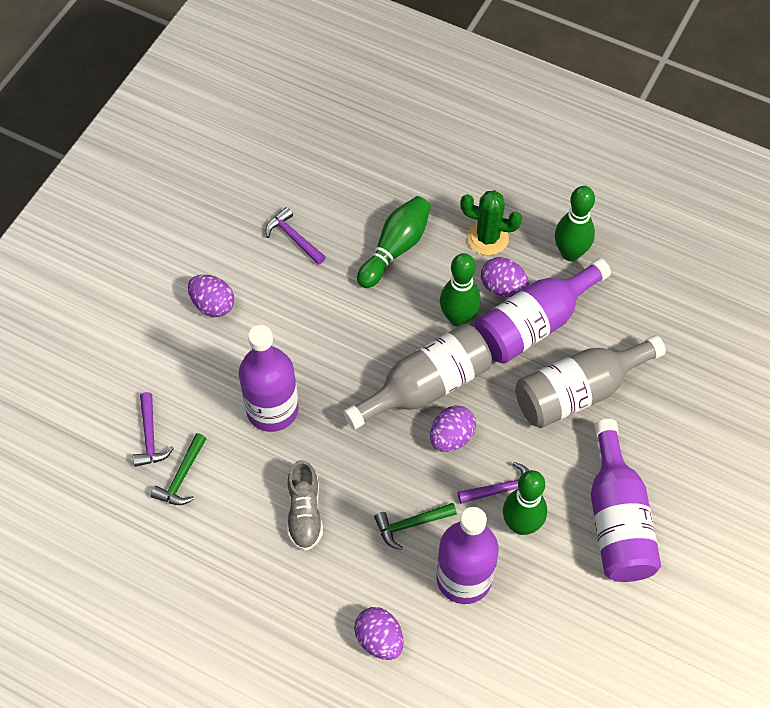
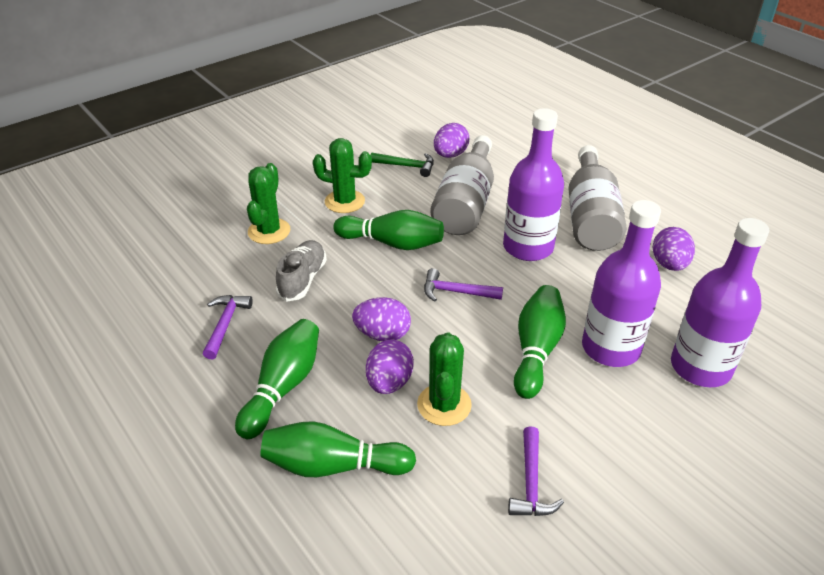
green cactus: [460,190,522,255] = 1 -> [247,163,290,244] [313,138,372,213] [417,333,472,426] = 3
green hammer: [151,433,207,505] [374,503,457,550] = 2 -> [370,152,434,177] = 1
purple bottle: [239,325,299,432] [436,507,499,604] [475,258,611,363] [591,419,661,582] = 4 -> [503,108,564,261] [582,200,661,367] [671,218,769,387] = 3

